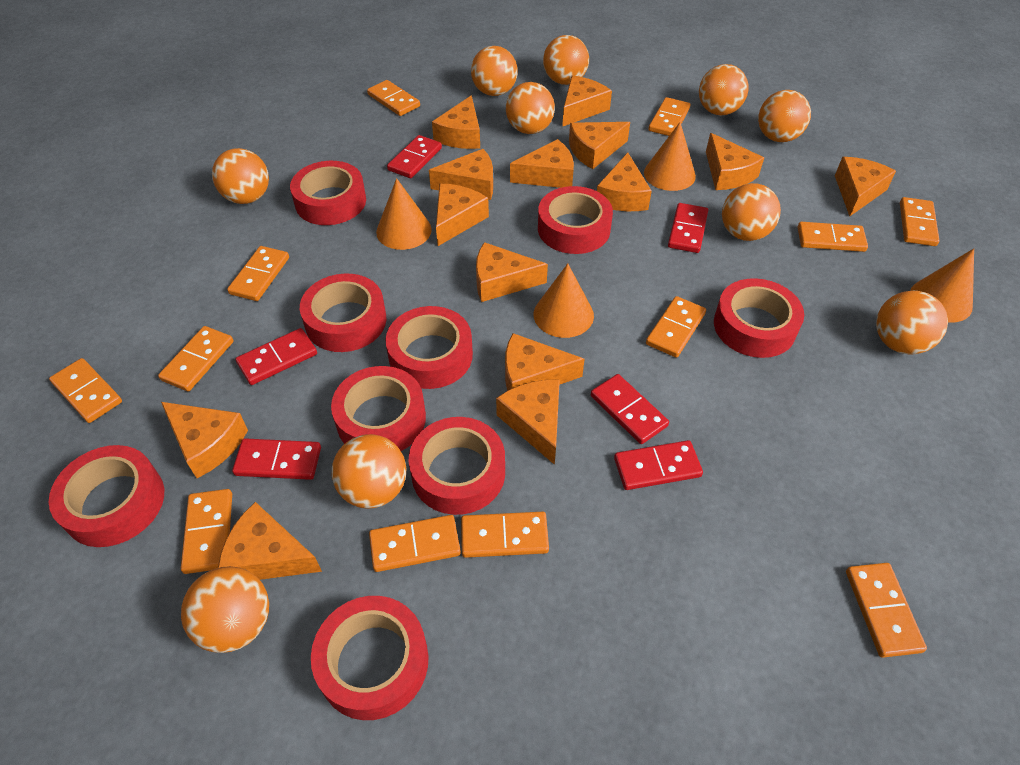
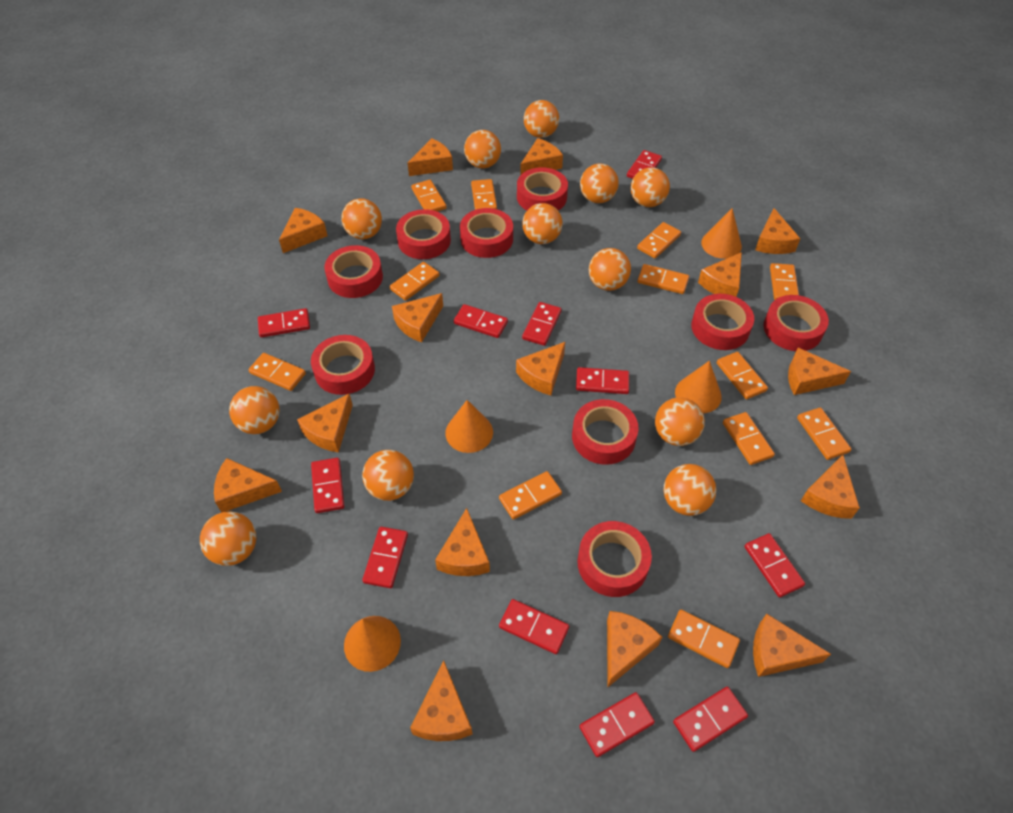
orange ball: [181,566,269,653] [212,148,269,204] [332,434,406,508] [471,46,518,96] [506,82,555,134] [543,35,589,85] [699,64,748,116] [722,183,781,241] [758,90,811,142] [876,291,948,355] = 10 -> [200,511,256,566] [229,386,280,434] [341,198,382,239] [362,450,414,501] [464,130,501,168] [522,203,562,244] [524,100,559,138] [580,164,619,203] [589,248,631,291] [631,167,670,207] [655,397,705,446] [663,464,716,516] = 12
orange cheese: [161,402,248,478] [218,502,322,580] [429,149,493,200] [432,95,480,149] [436,184,489,246] [476,242,548,302] [496,380,560,465] [505,333,585,391] [510,139,574,188] [562,75,612,127] [569,122,630,169] [597,153,652,211] [706,133,764,190] [835,157,896,216] = 14 -> [214,458,282,513] [279,208,328,253] [297,393,353,453] [392,293,443,343] [408,138,453,176] [410,661,473,741] [435,508,490,576] [516,342,565,395] [520,138,563,175] [607,611,662,687] [698,252,742,297] [753,614,831,677] [755,208,801,254] [788,348,851,395] [801,455,860,519] = 15
red domino: [232,438,321,480] [235,328,317,385] [387,135,442,178] [591,374,669,444] [614,440,703,490] [668,203,708,253] = 6 -> [258,308,310,337] [311,458,344,513] [362,527,408,588] [454,304,508,338] [499,599,569,654] [522,302,562,346] [576,367,629,394] [579,692,655,757] [627,150,662,179] [673,687,748,752] [745,533,805,598] = 11

